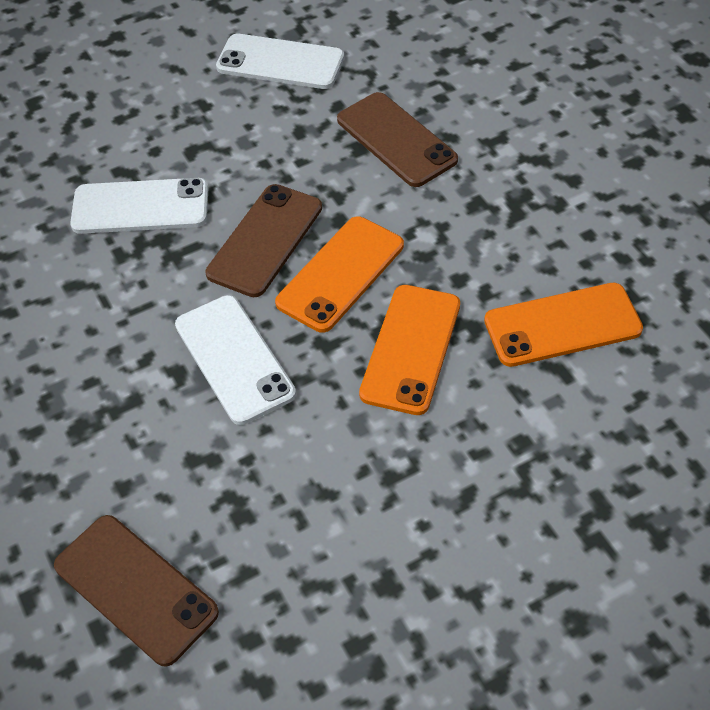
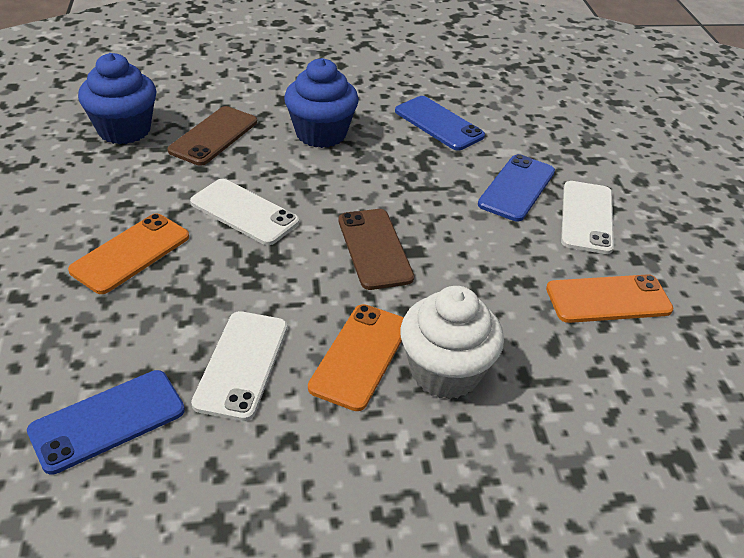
blue cupcake: none = 0 -> [78,53,157,144] [284,58,359,148] = 2
blue phone: none = 0 -> [27,370,185,475] [395,96,485,151] [478,154,555,221] = 3
brown phone: [54,515,219,666] [205,184,322,297] [337,92,458,187] = 3 -> [168,106,257,166] [338,209,414,290] = 2
white cupcake: none = 0 -> [400,286,504,399] = 1

